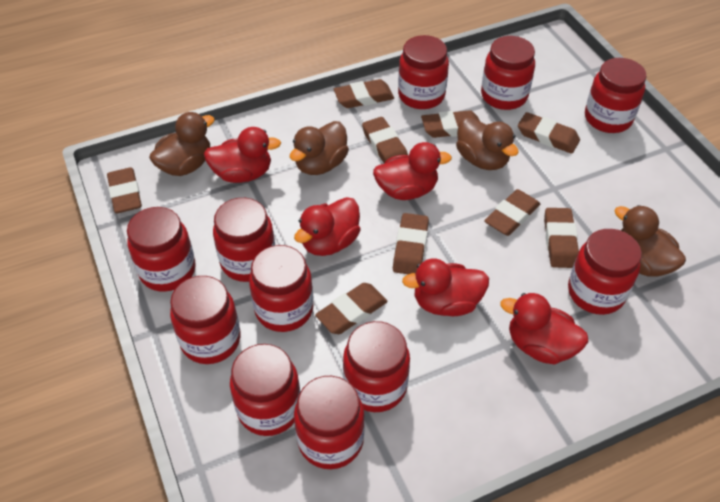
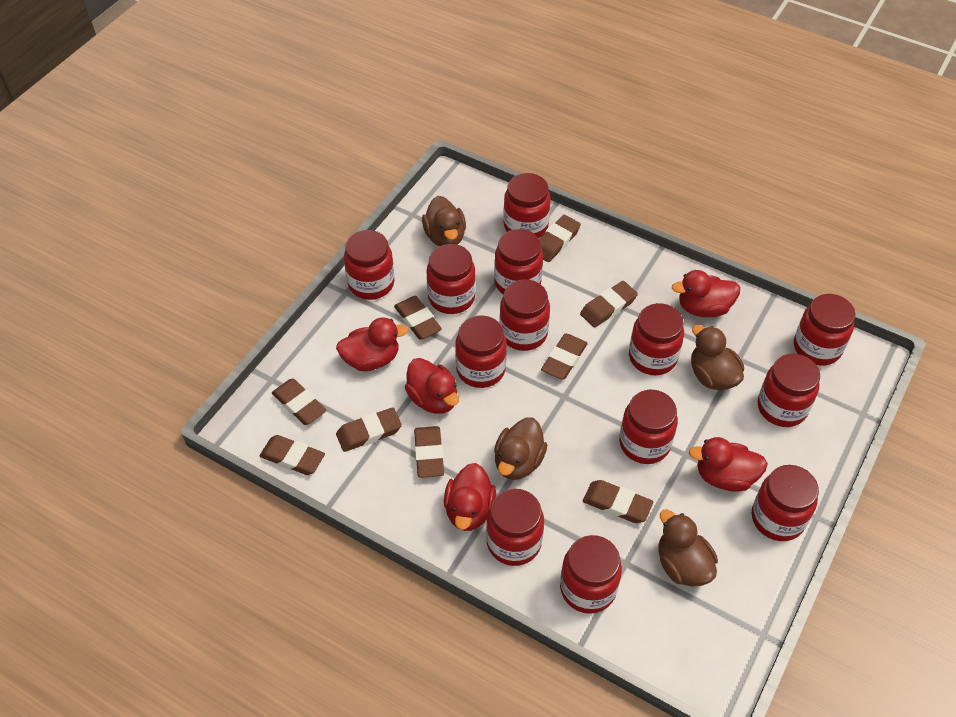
red jar: [127,207,196,292] [170,276,241,364] [213,198,275,282] [230,344,300,436] [249,245,314,332] [294,376,365,469] [343,321,410,412] [398,35,449,109] [481,36,535,110] [568,229,642,315] [585,58,647,133] = 11 -> [344,230,395,300] [426,244,476,314] [455,315,507,388] [486,489,544,566] [494,229,543,295] [499,279,550,351] [503,173,551,238] [560,535,622,614] [619,390,678,464] [629,303,684,375] [752,465,819,541] [758,354,820,427] [794,294,856,366] = 13

